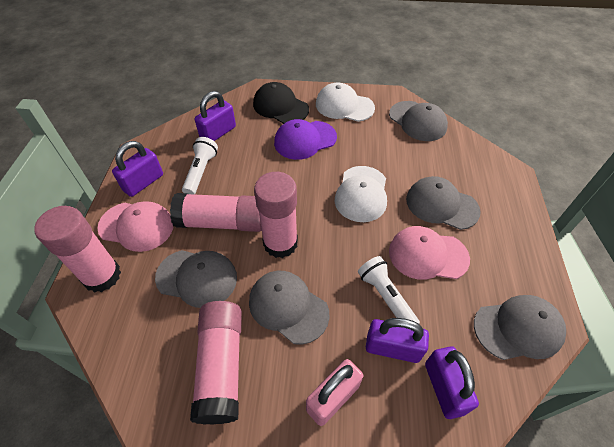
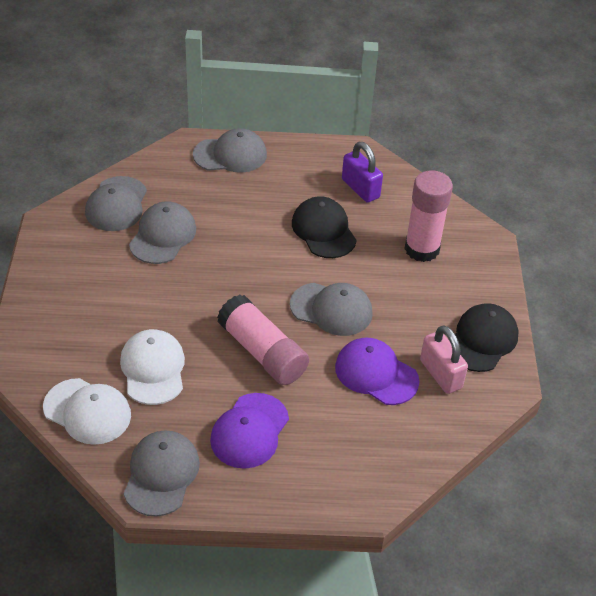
black cap: [253,82,309,124] = 1 -> [292,196,357,258] [455,303,519,372] = 2
pink cap: [97,201,174,252] [389,226,470,280] = 2 -> none = 0
pink glue stick: [34,206,121,293] [170,193,262,232] [190,301,242,425] [254,172,298,258] = 4 -> [217,295,309,385] [404,170,453,262] = 2
purple cap: [274,119,337,160] = 1 -> [210,393,289,469] [335,338,419,405] = 2
purple padlock: [112,141,163,197] [195,91,236,141] [366,318,429,363] [425,346,479,419] = 4 -> [342,142,383,203] = 1
white flashlight: [182,137,218,195] [358,256,420,324] = 2 -> none = 0

